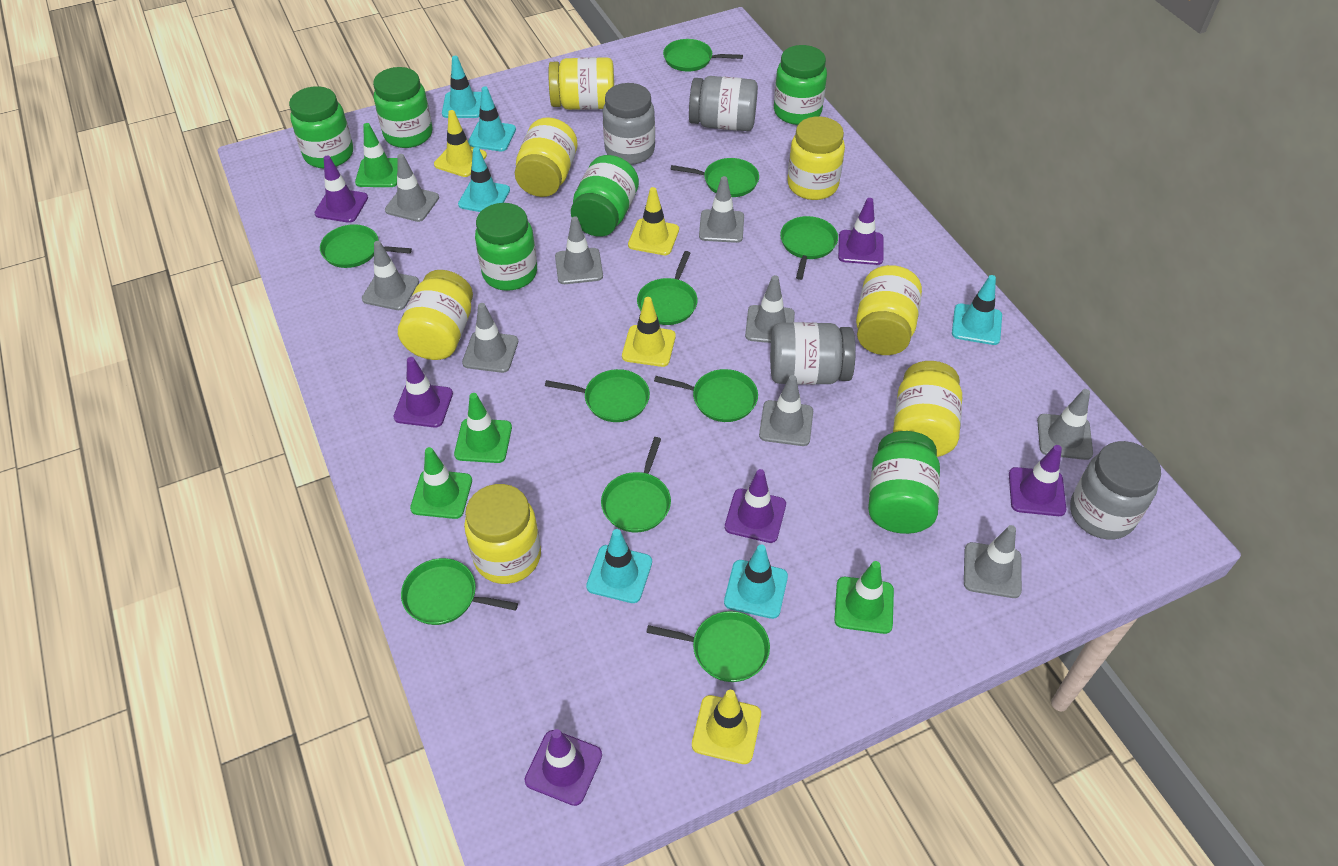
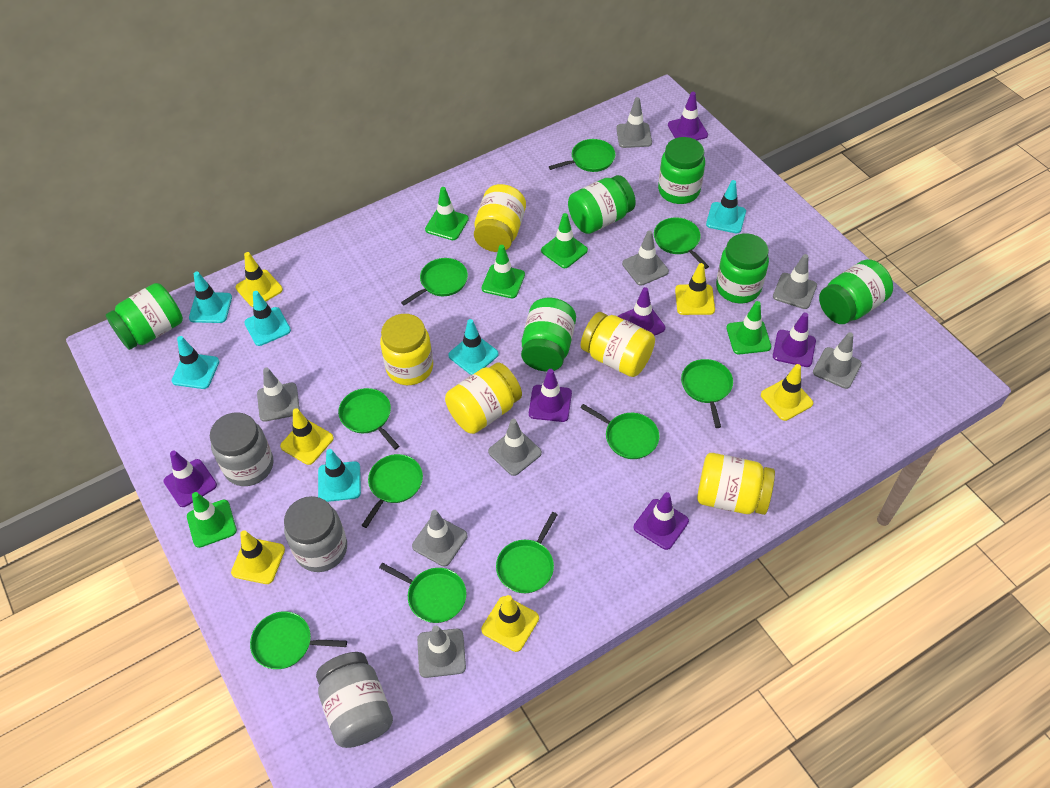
green traffic cone: [355,123,397,187] [410,447,472,519] [454,393,512,463] [834,561,894,634] = 4 -> [187,492,237,548] [425,187,469,240] [482,245,525,298] [541,213,588,268] [726,301,771,354] = 5
grey jar: [603,83,655,165] [689,76,758,131] [770,322,856,385] [1070,441,1161,540] = 4 -> [210,412,273,486] [284,496,347,572] [316,652,393,748] = 3
grey traffic cone: [362,241,419,310] [385,154,439,222] [462,303,518,373] [555,216,603,284] [699,176,744,243] [745,275,795,343] [759,375,813,446] [964,525,1022,598] [1037,389,1093,460] = 9 -> [257,368,300,422] [412,510,467,566] [417,626,466,678] [488,419,542,476] [616,97,652,148] [622,230,669,286] [773,254,817,309] [813,332,862,389] = 8
yellow jar: [398,270,473,360] [464,484,541,584] [515,117,578,197] [548,57,614,110] [787,116,845,200] [856,265,922,355] [893,361,962,457] = 7 -> [380,314,433,385] [445,362,522,434] [474,184,526,252] [581,312,655,377] [697,453,775,515] = 5
yellow traffic cone: [434,110,487,177] [622,297,676,367] [628,187,679,255] [692,690,761,764] = 4 -> [231,530,285,584] [235,252,283,307] [280,408,334,465] [481,595,539,652] [675,263,715,315] [761,364,813,421] = 6

